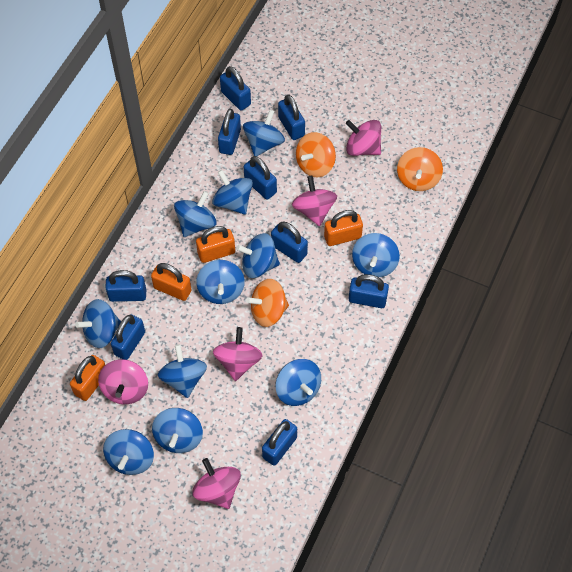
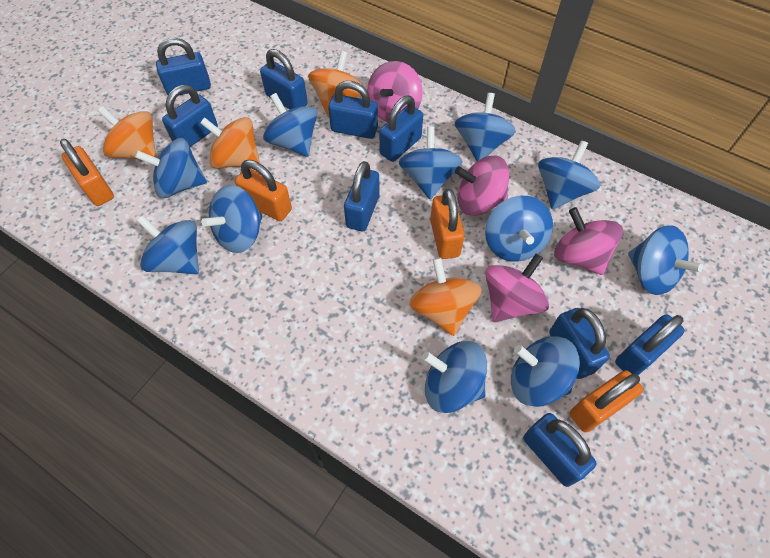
orange spinning top: [246,279,289,327] [296,132,336,177] [397,147,443,191] = 3 -> [98,106,157,160] [200,117,260,169] [308,51,363,117] [409,257,481,336] = 4
pink spinning top: [98,359,148,404] [192,458,241,509] [213,327,262,381] [292,176,337,226] [346,120,381,156] = 5 -> [367,61,423,122] [455,156,509,216] [485,254,549,322] [554,207,623,275] = 4

